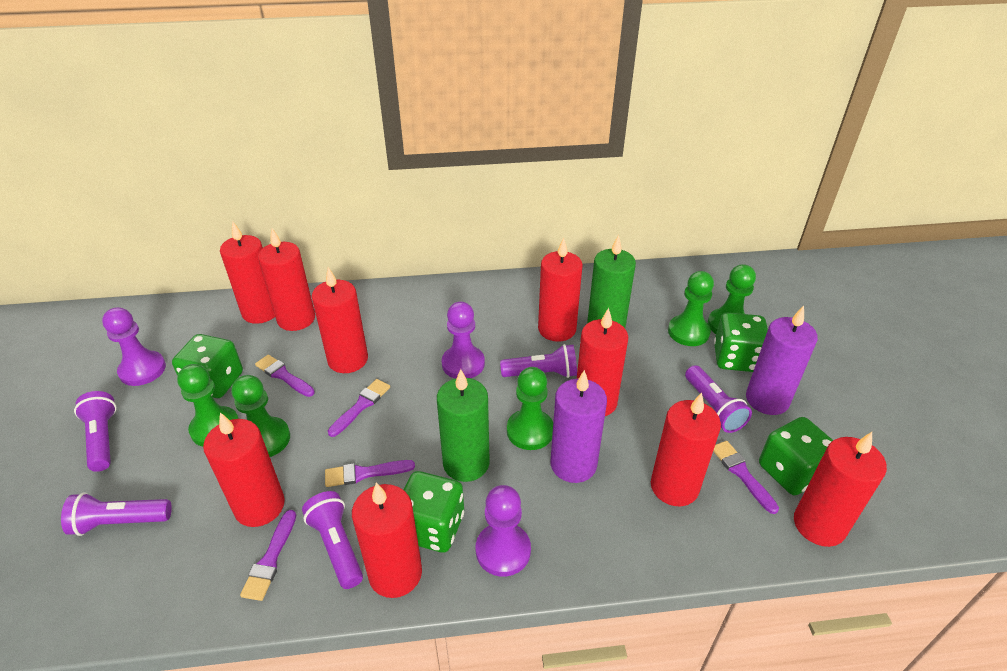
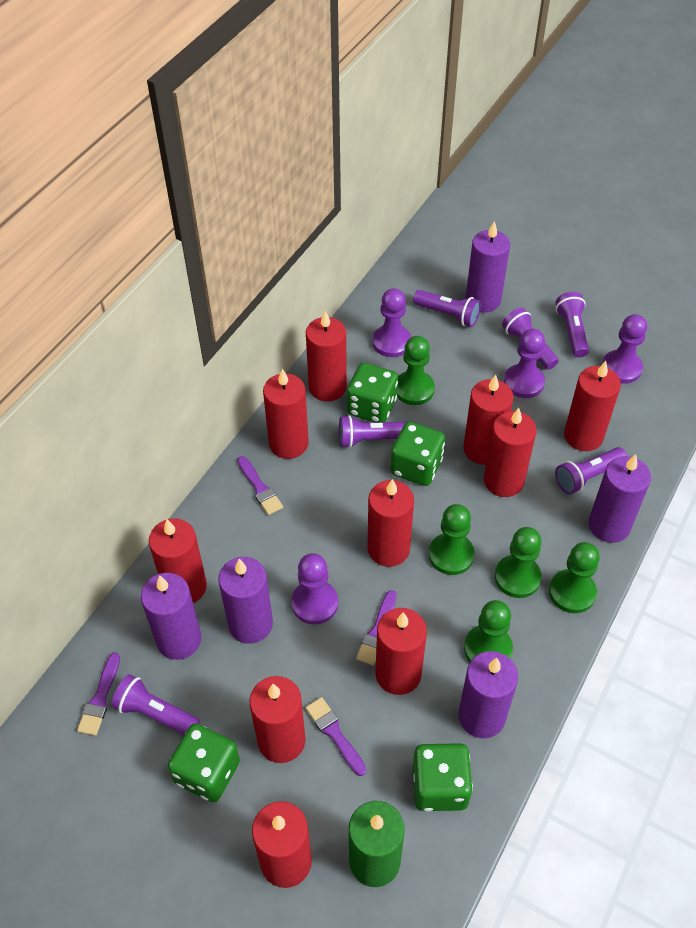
green candle: [437,369,490,482] [587,235,636,328] = 2 -> [349,801,405,887] = 1
purple brush: [240,510,296,601] [255,355,315,397] [325,460,415,487] [328,379,390,437] [713,441,779,514] = 5 -> [77,652,120,736] [237,456,283,515] [306,697,366,776] [356,590,397,665] = 4
purple candle: [551,370,607,483] [746,306,818,415] = 2 -> [141,573,201,660] [218,557,273,644] [458,651,518,738] [466,221,510,312] [589,454,651,543] = 5
purple flashlight: [61,492,172,536] [74,391,117,472] [302,491,363,589] [500,344,577,378] [685,365,752,433] = 5 -> [111,674,200,735] [339,415,406,448] [413,290,481,327] [502,308,559,370] [555,447,627,494] [556,292,589,357] = 6
purple pawn: [102,307,166,386] [442,301,485,379] [476,485,531,577] = 3 -> [291,553,338,625] [372,288,411,357] [504,329,545,398] [602,314,647,384] = 4
red candle: [203,412,285,527] [220,221,275,324] [258,228,315,331] [312,267,368,373] [352,482,422,598] [538,238,583,342] [577,308,628,416] [651,392,721,506] [794,432,887,547] = 9 -> [149,519,207,603] [249,676,306,763] [252,801,312,888] [263,369,309,459] [306,311,347,402] [367,479,414,567] [375,608,427,695] [463,375,513,465] [484,408,537,497] [564,361,621,451] = 10

